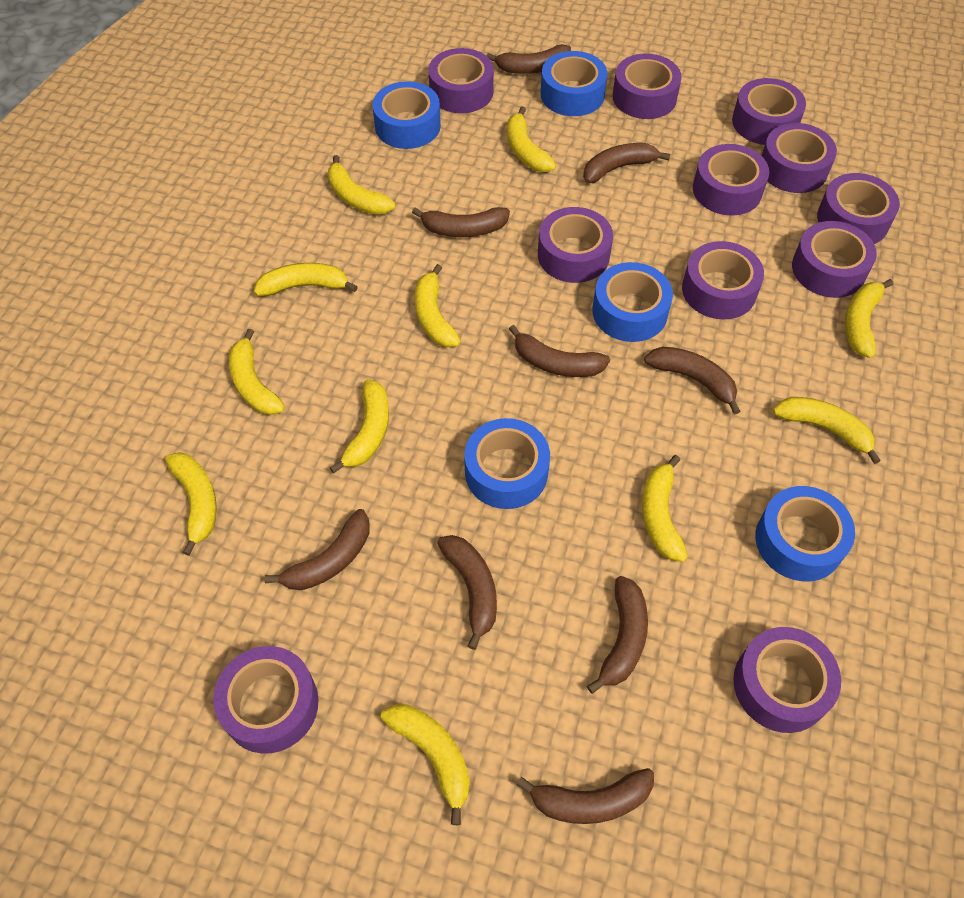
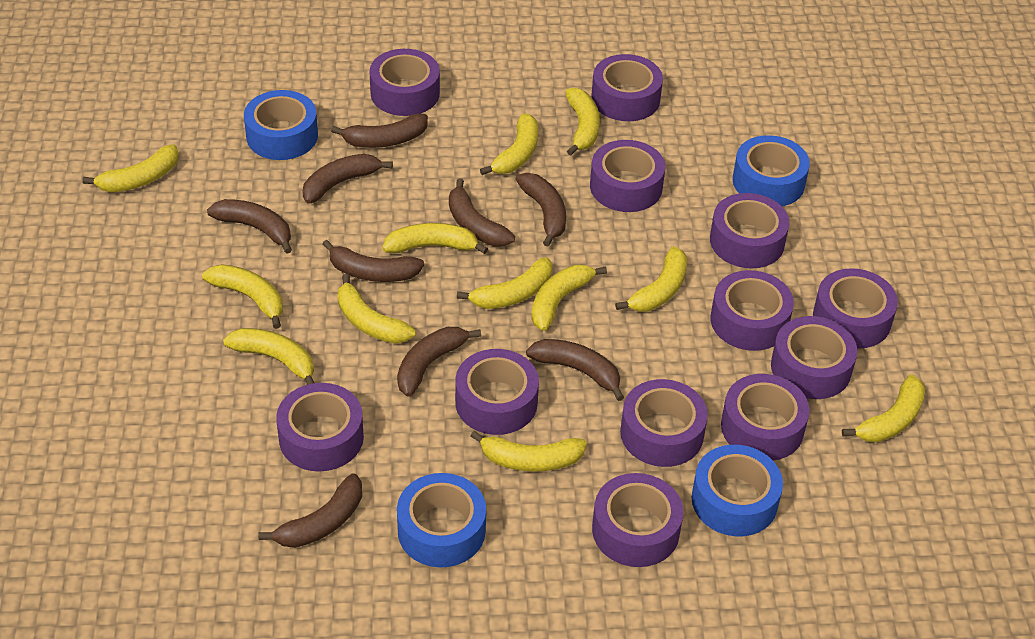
blue tape: [372,81,441,149] [464,418,550,509] [541,51,607,116] [593,262,673,342] [755,486,855,581] = 5 -> [244,90,318,160] [397,473,486,568] [692,445,783,536] [733,135,810,206] = 4
purple tape: [213,646,319,754] [429,48,494,113] [538,207,613,283] [613,53,682,119] [682,241,764,320] [693,144,769,216] [732,78,806,145] [733,627,841,733] [762,123,837,193] [792,221,877,298] [817,173,900,244] = 11 -> [276,383,364,472] [369,49,440,116] [455,349,539,435] [590,140,665,212] [591,54,663,121] [592,473,683,567] [620,379,708,467] [710,193,789,268] [711,270,794,351] [721,374,809,460] [771,316,857,399] [813,268,898,349] = 12
yellow banana: [165,452,217,556] [229,329,285,415] [254,263,358,296] [328,155,395,215] [330,380,389,473] [381,704,470,825] [415,264,461,347] [507,107,556,172] [642,455,688,562] [773,397,881,464] [845,279,893,358] = 11 -> [82,144,179,192] [202,264,283,329] [223,328,314,385] [338,274,415,343] [382,223,488,254] [457,257,552,309] [470,430,587,472] [480,113,538,175] [531,265,607,331] [565,87,600,156] [615,246,687,312] [842,374,925,442] = 12

